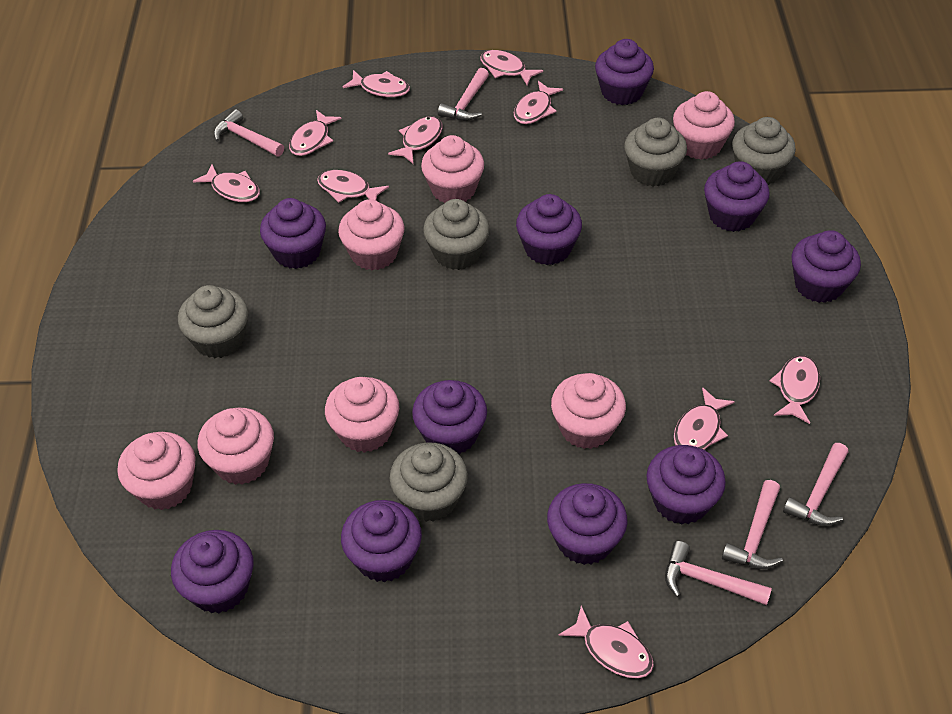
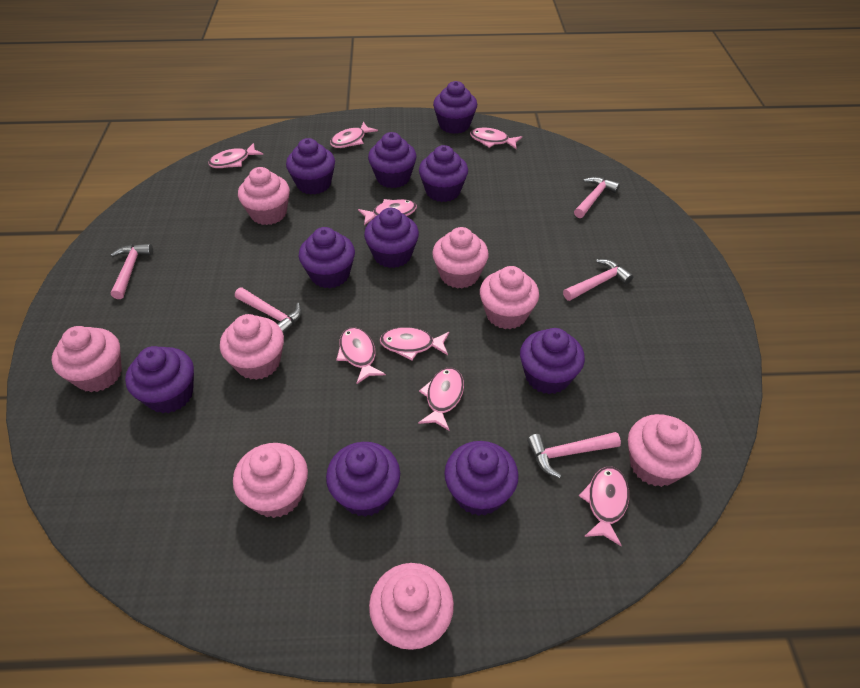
grey cupcake: [178,285,248,358] [390,442,468,522] [423,199,490,270] [624,118,687,186] [732,117,796,185] = 5 -> none = 0
pink cupcake: [117,432,196,510] [198,408,274,485] [325,377,399,453] [338,199,405,270] [421,135,484,203] [551,373,626,449] [673,91,735,160] = 7 -> [51,326,122,392] [220,314,284,380] [233,443,308,518] [238,167,290,225] [369,563,454,650] [432,227,489,289] [480,266,539,329] [628,414,702,487] = 8
pink fish: [193,164,260,202] [289,110,341,156] [317,170,389,203] [343,70,410,97] [388,116,442,164] [480,50,543,86] [514,81,563,124] [559,605,654,678] [674,387,735,450] [770,355,820,424] = 10 -> [208,143,263,168] [330,122,378,148] [336,327,386,384] [358,199,417,225] [380,327,449,360] [418,368,464,431] [470,128,522,149] [579,467,629,546] = 8

